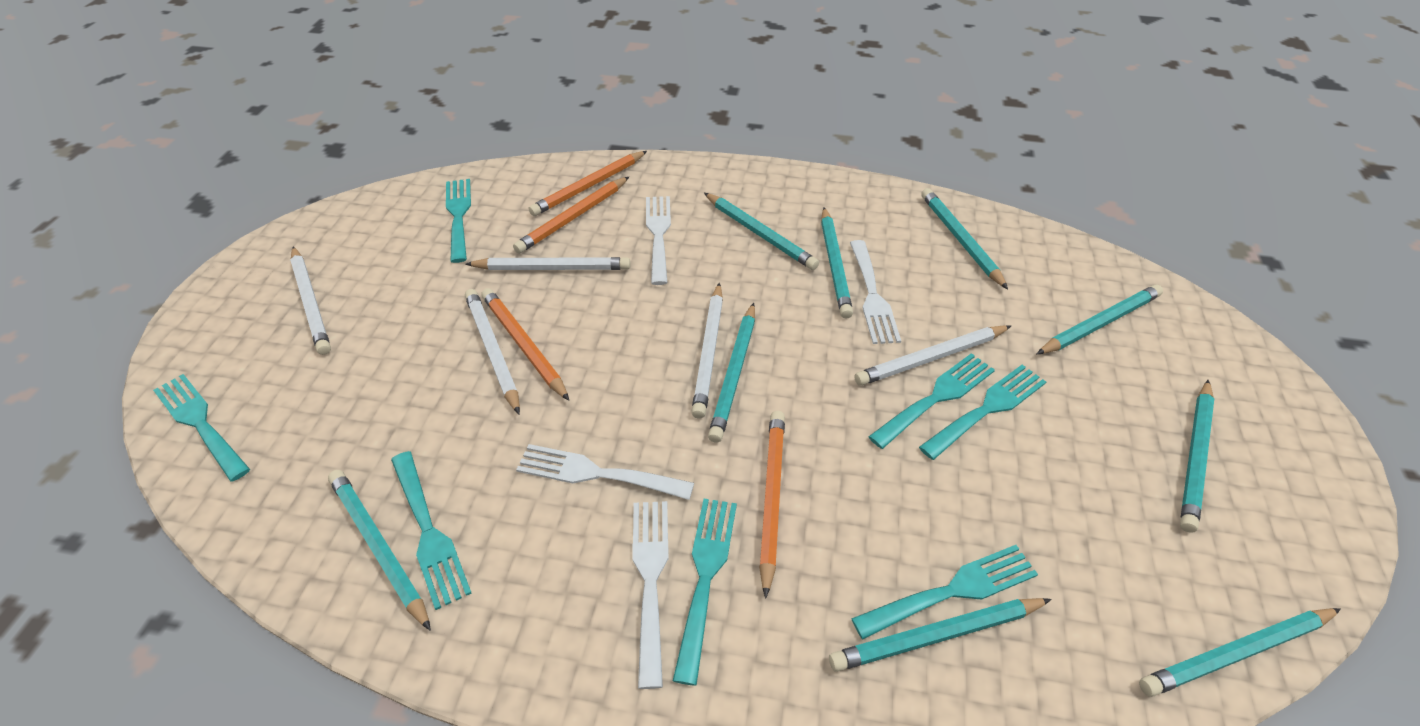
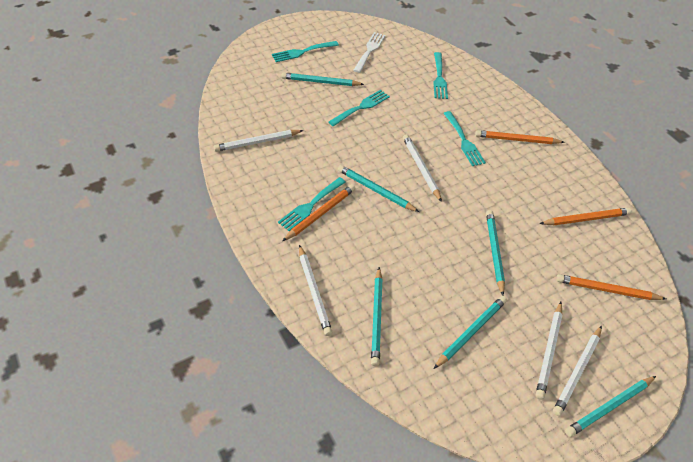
turquoise fork: [153,374,250,482] [391,451,472,610] [446,179,471,263] [673,499,737,686] [851,545,1038,639] [868,353,995,449] [919,365,1046,460] = 7 -> [272,41,339,62] [278,177,345,231] [328,90,390,127] [433,52,448,99] [443,111,486,166] = 5
turquoise pencil: [328,470,431,631] [704,193,819,270] [708,303,755,443] [821,207,853,319] [829,598,1052,672] [921,188,1008,289] [1037,284,1163,354] [1139,608,1341,697] [1180,380,1214,533] = 9 -> [281,72,364,86] [338,165,419,212] [371,267,383,366] [434,296,507,369] [486,210,505,295] [565,376,656,437] = 6
white fork: [516,444,694,500] [632,501,669,689] [646,196,671,285] [850,240,901,344] = 4 -> [353,32,385,73] = 1

